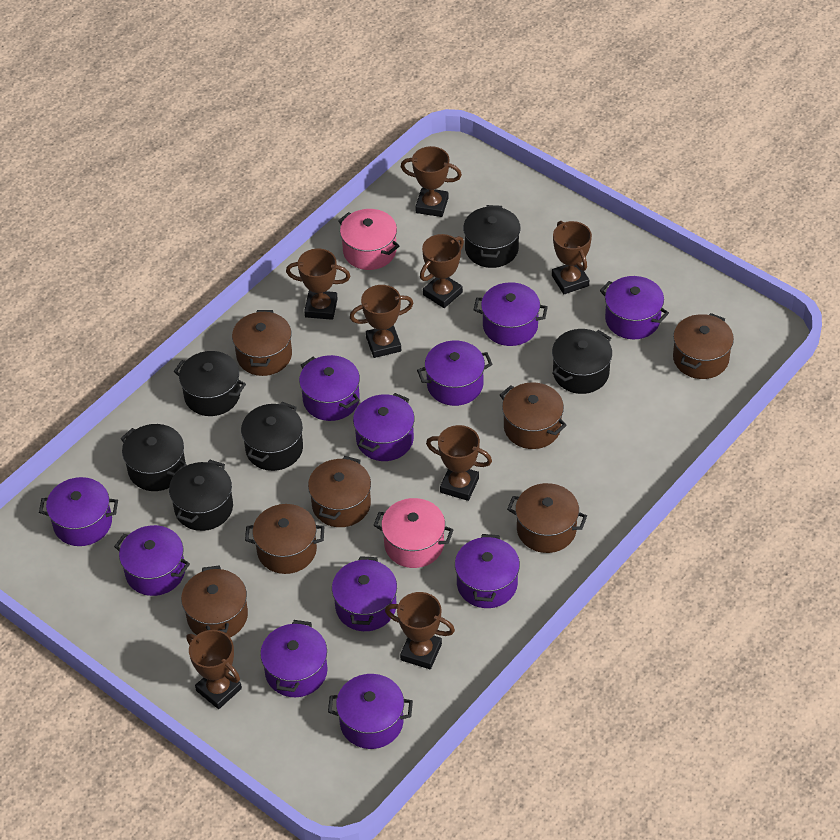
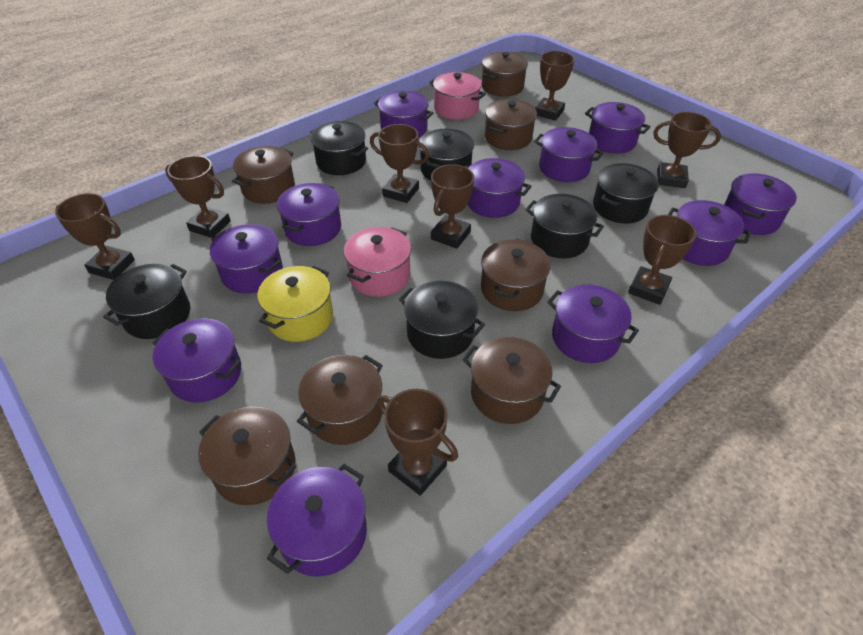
yellow pot: none = 0 -> [257,266,333,342] = 1

